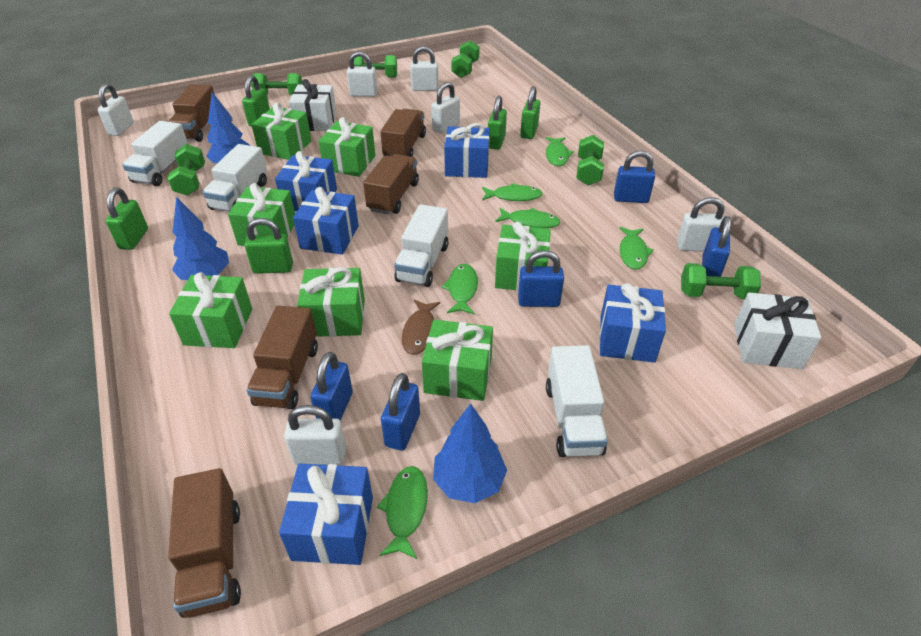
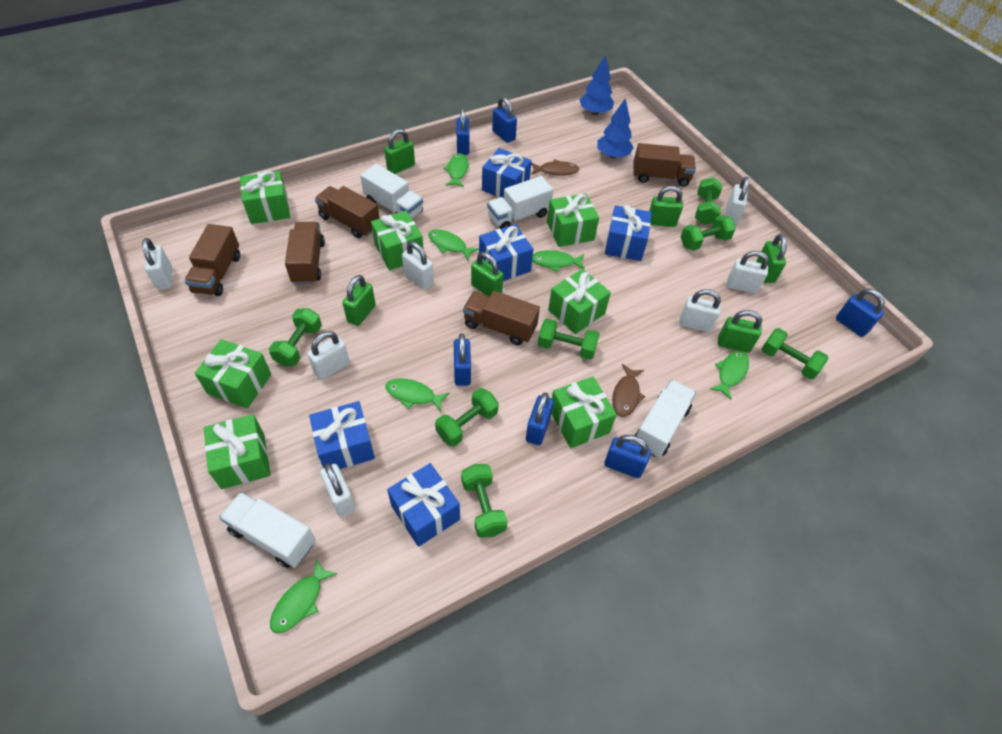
blue padlock: [310,352,353,420] [381,373,420,451] [518,250,564,307] [614,150,655,203] [702,216,731,277] = 5 -> [454,334,471,386] [456,108,470,155] [492,97,517,143] [526,392,554,445] [604,435,651,478] [836,289,885,337] = 6
blue tree: [172,197,229,280] [206,92,250,163] [433,404,507,503] = 3 -> [580,55,614,115] [597,98,634,159] = 2
brown fish: [402,299,440,355] = 1 -> [531,159,579,176] [612,364,645,417] = 2
green dumbbell: [168,144,205,196] [251,73,303,96] [354,55,397,78] [452,40,480,78] [576,135,604,185] [681,263,761,300] = 6 -> [269,308,322,366] [435,388,499,447] [461,464,508,538] [538,319,600,360] [681,215,736,251] [695,177,722,225] [762,328,829,380] = 7
green padlock: [106,188,148,250] [242,75,270,126] [244,218,293,274] [488,96,507,150] [520,86,540,139] = 5 -> [342,275,376,326] [384,129,415,174] [471,252,503,297] [649,186,683,227] [718,310,762,353] [756,234,787,283] = 6
white gift: [289,79,337,131] [734,292,821,369] = 2 -> none = 0
white padlock: [98,83,134,136] [284,405,346,465] [347,51,378,97] [410,46,439,91] [432,82,460,133] [677,197,724,252] = 6 -> [142,238,172,290] [307,331,350,380] [320,463,356,517] [402,241,434,290] [679,289,721,332] [726,177,749,224] [727,251,769,294] = 7

